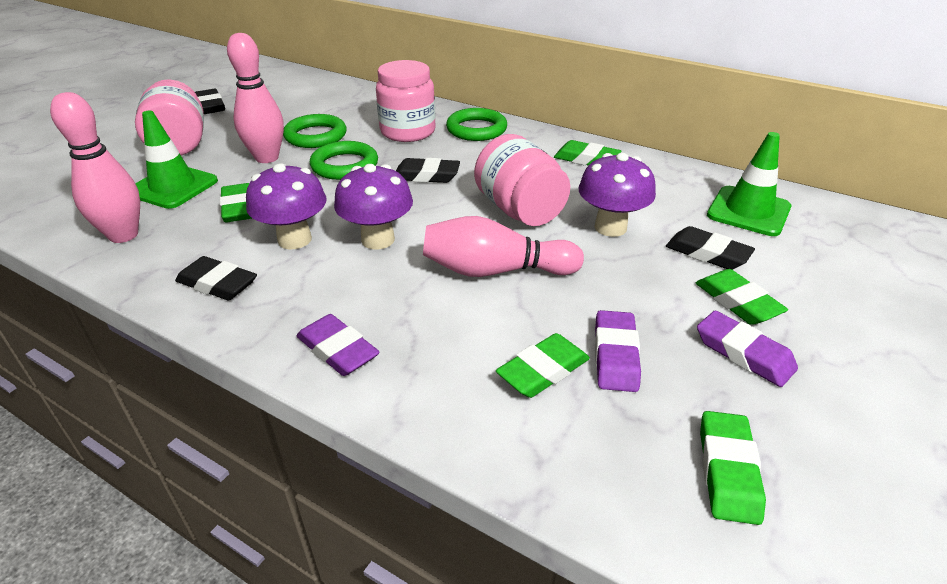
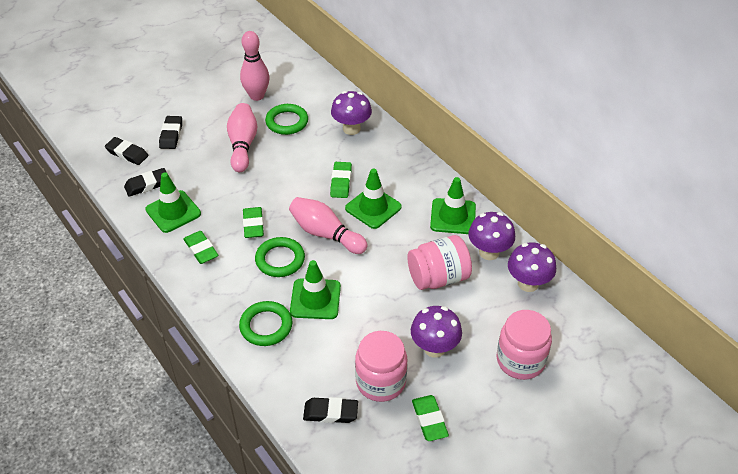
green eraser: [220,183,252,223] [496,333,590,398] [554,140,622,166] [696,269,788,325] [700,411,766,525] = 5 -> [183,231,218,264] [243,207,264,238] [330,162,352,198] [412,395,449,441] = 4
green traffic cone: [135,111,218,209] [707,132,791,236] = 2 -> [145,172,201,233] [290,260,341,319] [345,168,402,229] [430,177,476,234] = 4
purple eraser: [297,314,380,376] [595,310,641,392] [697,311,798,387] = 3 -> none = 0
purple mushroom: [246,163,326,249] [334,164,413,250] [578,153,656,237] = 3 -> [331,91,372,135] [411,306,462,358] [468,212,515,260] [508,242,556,292] = 4

